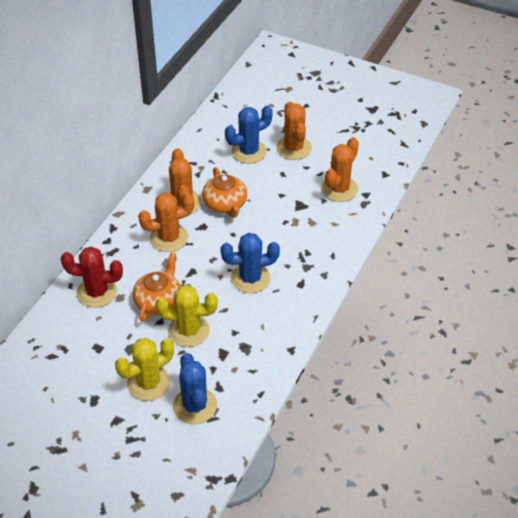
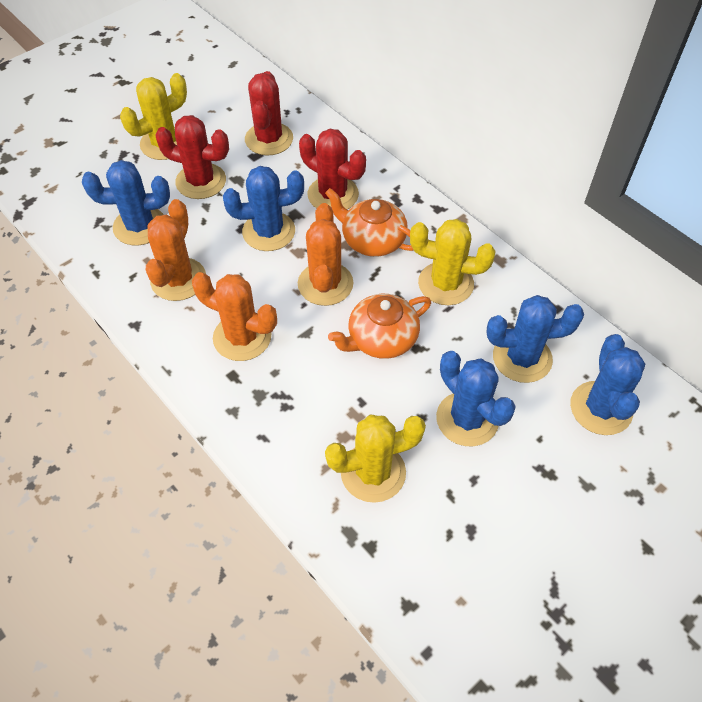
blue cactus: [173,353,217,424] [220,233,280,293] [225,105,273,164] = 3 -> [82,160,170,245] [223,166,304,251] [436,351,516,446] [486,295,584,383] [570,334,645,435] = 5
orange cactus: [138,193,194,252] [169,148,201,215] [276,102,312,160] [321,137,359,202] = 4 -> [146,199,206,301] [192,272,277,361] [298,203,353,306] = 3
red cactus: [61,246,123,308] = 1 -> [155,115,229,199] [245,71,293,155] [299,129,366,209] = 3
yellow cactus: [115,338,174,401] [156,285,218,347] = 2 -> [120,73,187,160] [325,415,426,503] [410,219,496,305] = 3

